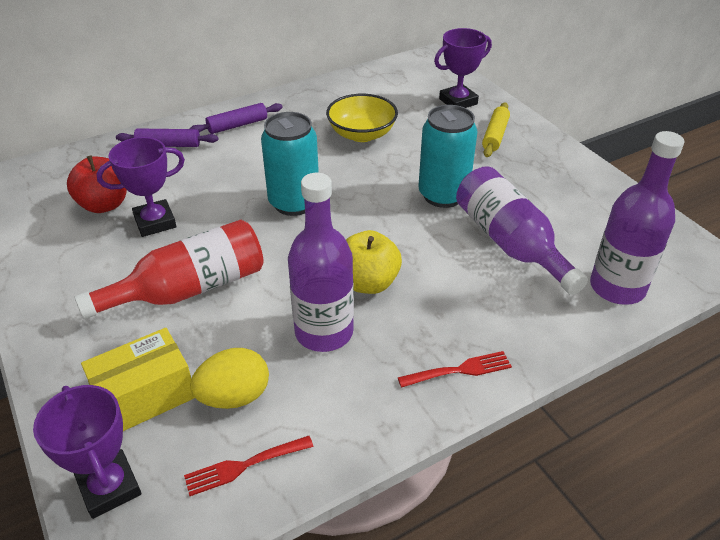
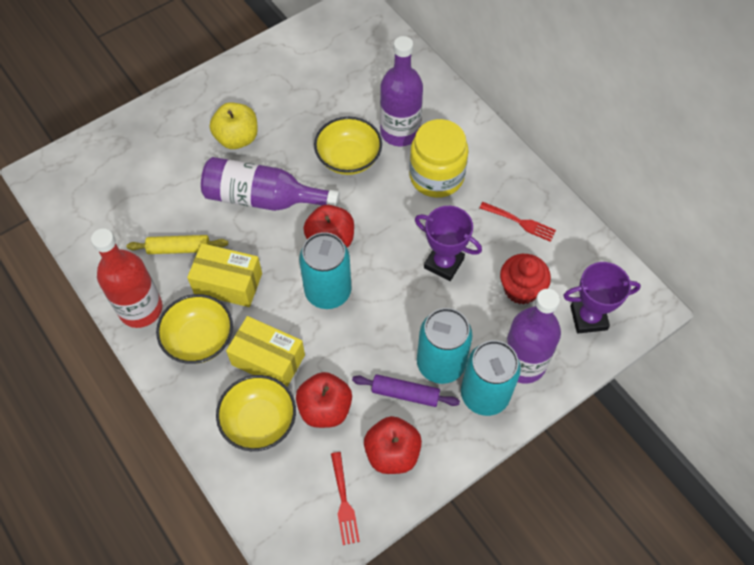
purple rolling pin: [116,128,218,147] [190,103,283,134] = 2 -> [352,375,460,407] = 1
purple trophy: [33,385,141,519] [96,137,185,237] [434,28,492,108] = 3 -> [415,206,482,281] [563,262,641,333] = 2
red apple: [67,155,127,213] = 1 -> [296,372,352,428] [303,205,354,248] [364,416,422,474] = 3
red cupcake: none = 0 -> [500,254,551,305] = 1
turquoise can: [261,112,319,216] [418,105,478,208] = 2 -> [299,232,352,309] [417,308,473,384] [461,340,521,416] = 3
yellow bowl: [326,94,398,142] = 1 -> [156,294,233,364] [216,375,296,451] [314,117,382,175] = 3
yellow box: [81,328,195,431] = 1 -> [187,243,262,307] [226,316,305,387] = 2
yellow egg: [190,348,269,409] = 1 -> none = 0
yellow jar: none = 0 -> [409,119,469,198] = 1

